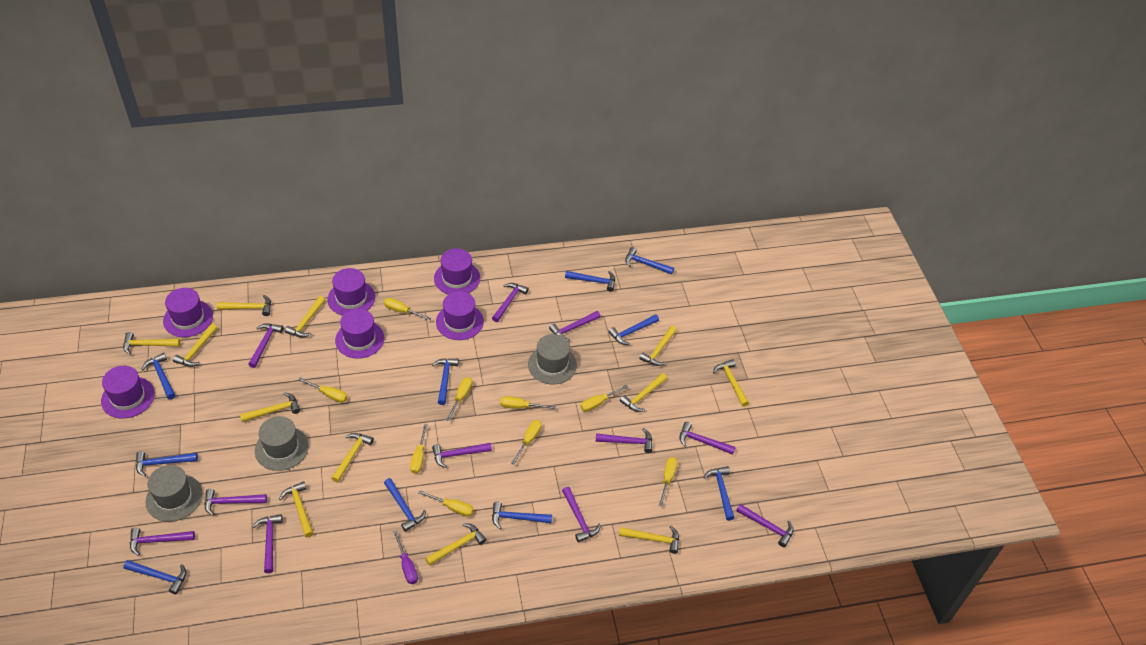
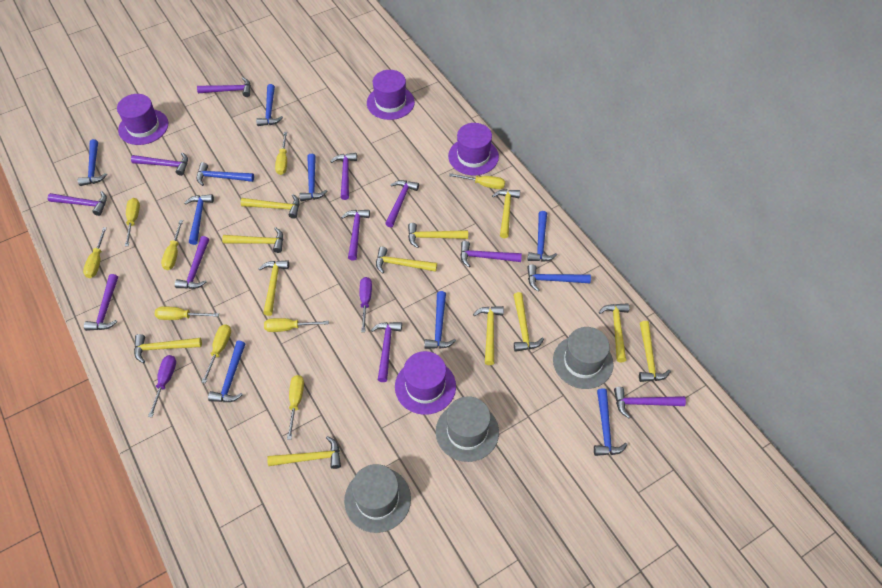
purple hat: [101,366,155,419] [163,288,213,337] [328,268,375,316] [335,309,385,358] [434,248,480,295] [436,291,484,340] = 6 -> [117,94,168,145] [367,70,415,120] [395,351,456,415] [448,123,499,175] = 4
purple screwdriver: [393,530,418,584] = 1 -> [148,355,176,417] [360,277,372,332] = 2

